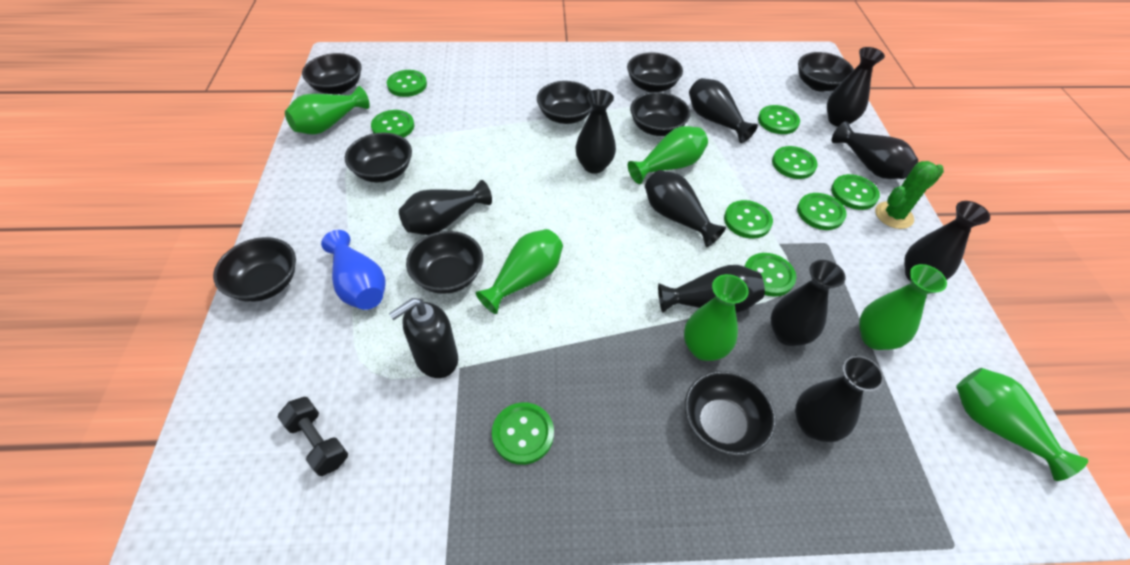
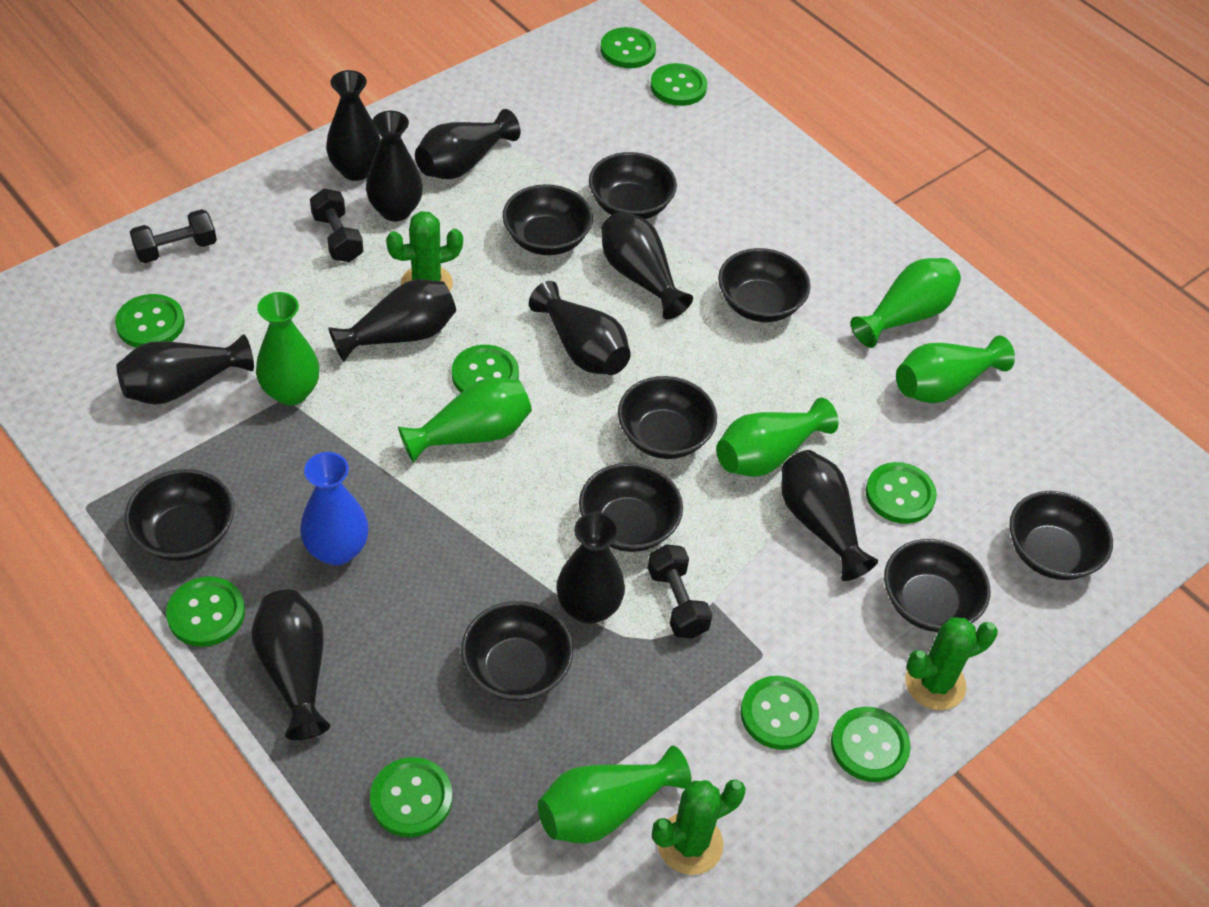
black dumbbell: [278,397,348,476] = 1 -> [130,209,217,263] [310,189,363,262] [648,544,712,638] = 3
black soap dispenser: [389,298,458,378] = 1 -> none = 0
green cactus: [875,161,944,229] = 1 -> [386,211,463,291] [652,780,746,875] [905,617,998,710] = 3

